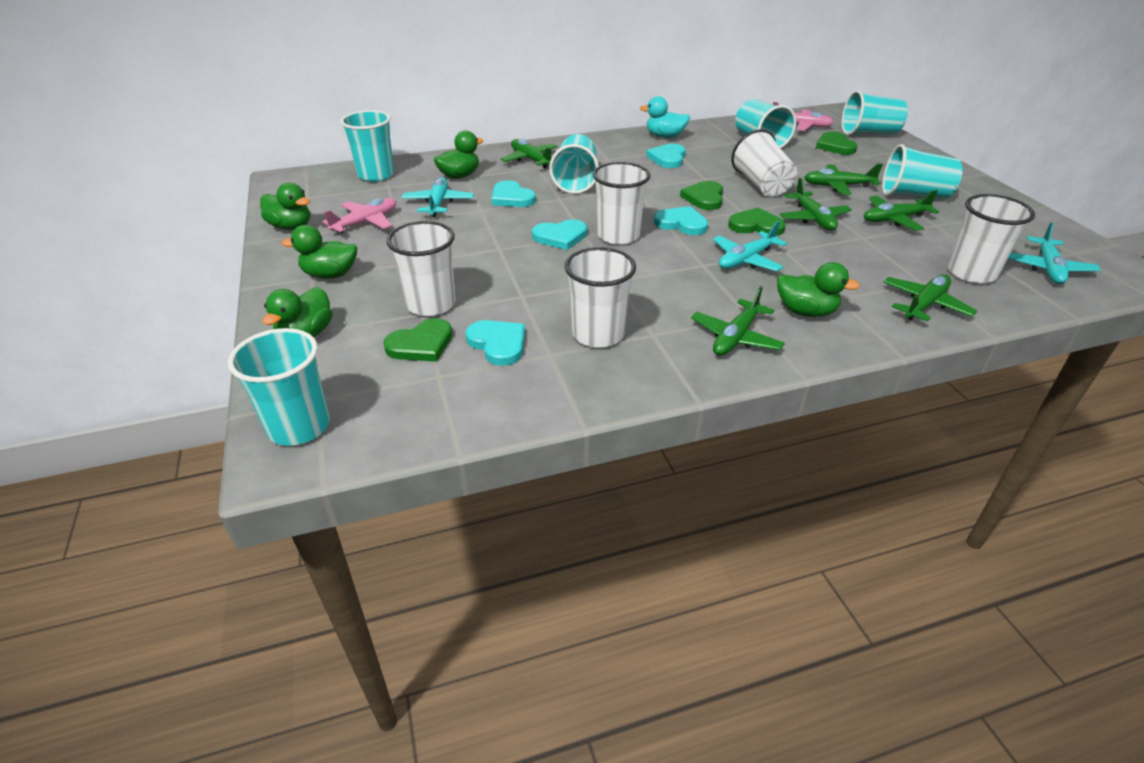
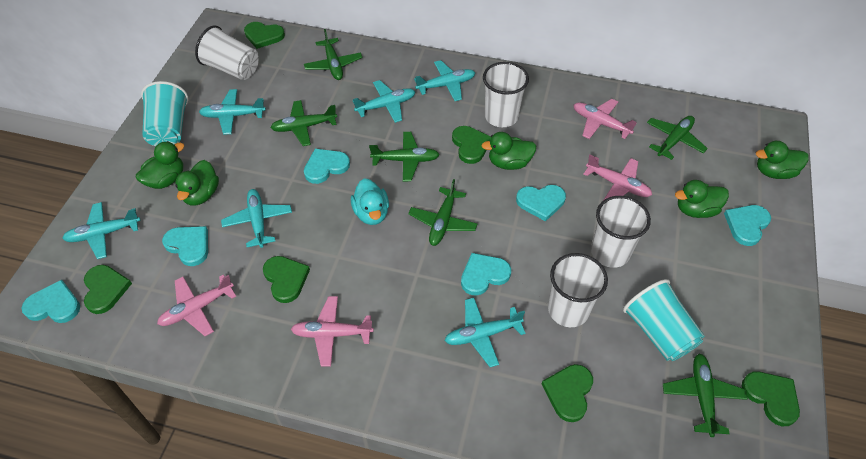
green heart: [383,318,452,362] [680,181,723,210] [728,207,786,236] [816,131,858,155] = 4 -> [84,265,132,314] [244,22,285,49] [263,256,310,303] [452,126,491,164] [542,364,593,422] [742,372,800,426] = 6
pink plane: [322,198,396,234] [773,102,834,131] = 2 -> [157,275,236,336] [291,296,373,366] [574,99,637,139] [584,155,652,200] = 4
turquoise cup: [228,328,330,446] [341,110,395,182] [549,134,599,194] [735,99,796,148] [842,90,908,135] [882,144,963,199] = 6 -> [141,81,188,146] [623,279,705,361] = 2
turquoise heart: [466,320,525,366] [492,180,536,207] [532,219,587,250] [646,144,686,168] [654,206,708,235] = 5 -> [21,280,80,323] [162,226,208,266] [304,149,350,184] [461,253,511,296] [516,185,566,221] [724,205,771,246] = 6
turquoise plane: [401,177,474,217] [713,221,787,271] [1008,222,1101,284] = 3 -> [62,202,140,259] [199,89,266,135] [221,189,292,248] [353,80,415,123] [414,60,475,101] [445,298,526,367] = 6
white cup: [386,221,456,316] [565,247,636,347] [593,162,650,245] [731,129,797,197] [948,194,1035,283] = 5 -> [195,25,259,80] [483,62,529,127] [548,253,608,327] [591,196,651,268] = 4

